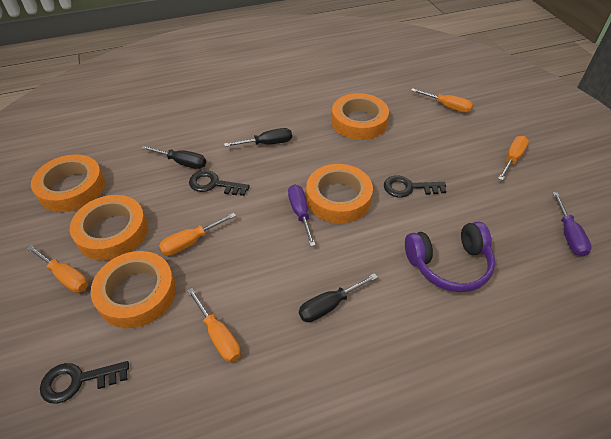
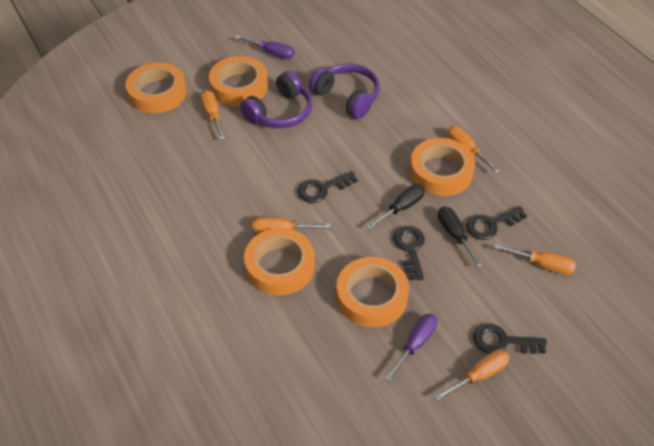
black key: [40,361,129,404] [189,170,250,196] [384,175,446,198] = 3 -> [298,171,358,203] [393,226,425,280] [466,206,527,240] [473,323,547,354] = 4
black screwdriver: [141,145,206,169] [224,128,292,147] [299,273,378,322] = 3 -> [367,184,425,230] [438,207,483,268] = 2
purple headphones: [405,221,495,292] = 1 -> [240,71,312,128] [309,63,380,119] = 2

